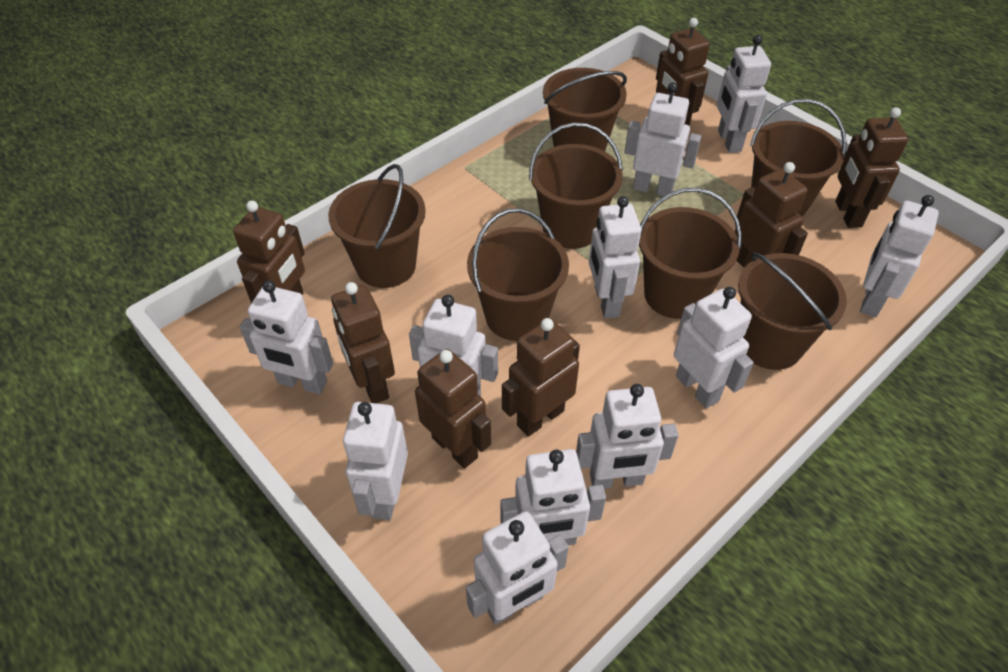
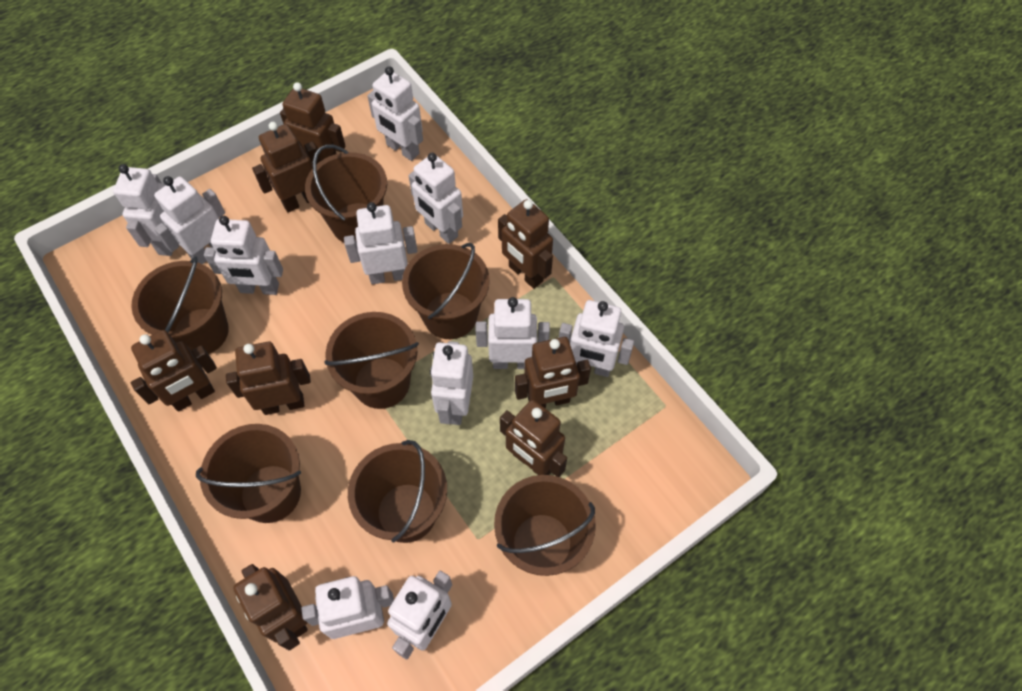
brown robot: [233,201,305,303] [331,282,395,403] [415,349,491,468] [502,318,580,437] [656,18,710,126] [735,162,808,267] [835,107,909,228] = 7 -> [131,330,217,411] [226,342,311,415] [233,564,308,650] [252,122,321,212] [280,82,345,161] [498,199,553,289] [500,400,567,477] [515,337,591,408] = 8

